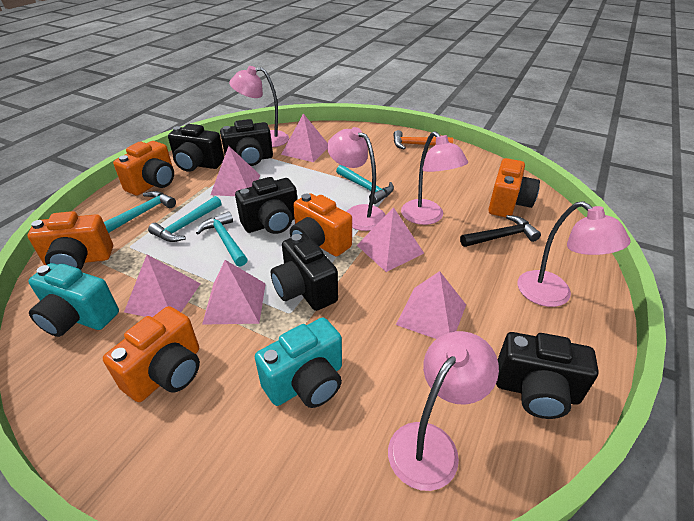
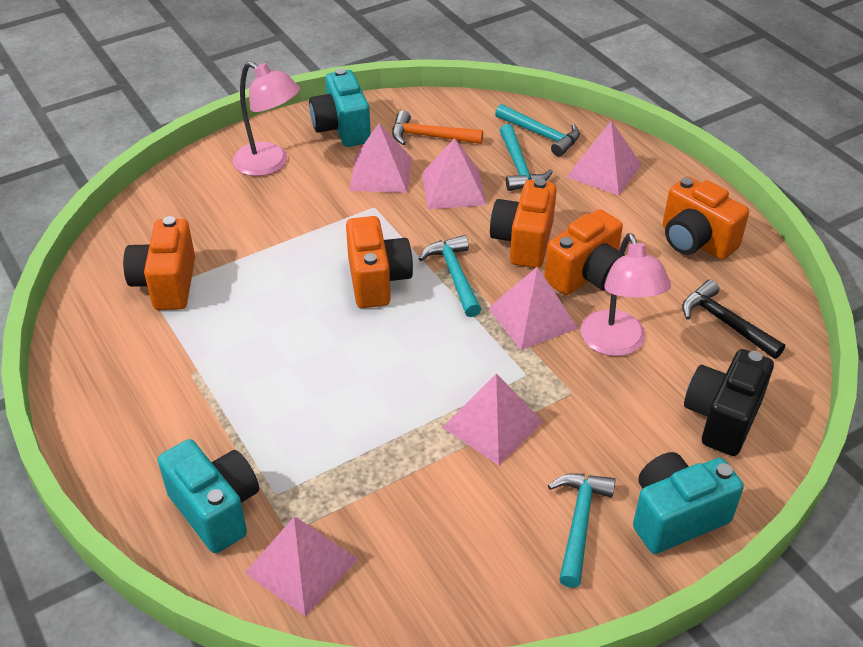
black camera: [168,124,224,172] [220,119,273,166] [235,177,297,234] [271,234,338,311] [496,332,599,419] = 5 -> [684,349,774,456] = 1
pink lamp: [229,66,289,147] [327,127,385,231] [388,331,499,491] [401,131,468,225] [518,201,631,307] = 5 -> [233,61,300,176] [581,233,671,356] = 2
turquoise camera: [28,263,119,337] [255,317,342,408] = 2 -> [158,439,259,553] [309,68,371,147] [633,452,744,554] = 3

